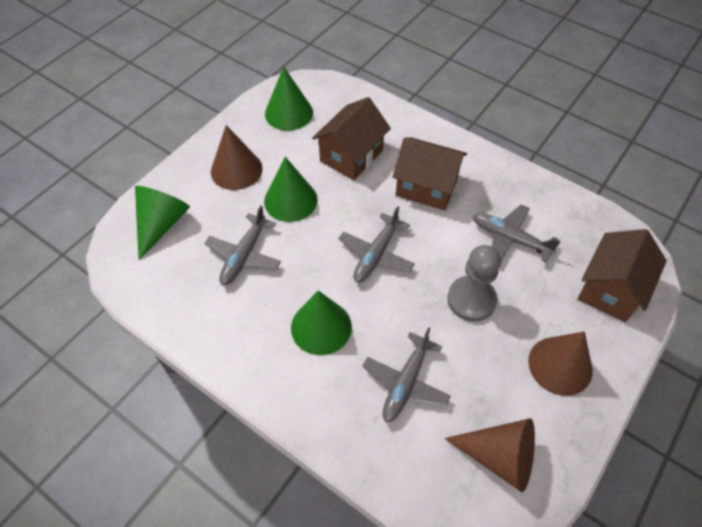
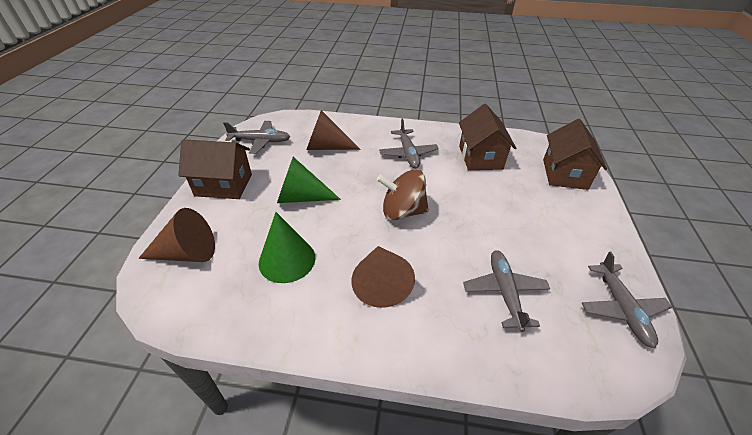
brown spinning top: none = 0 -> [377,169,429,220] = 1
green cone: [135,186,190,260] [264,157,318,222] [265,66,313,131] [291,291,352,355] = 4 -> [259,212,315,283] [277,157,341,203] = 2
grey pawn: [447,245,501,322] = 1 -> none = 0

